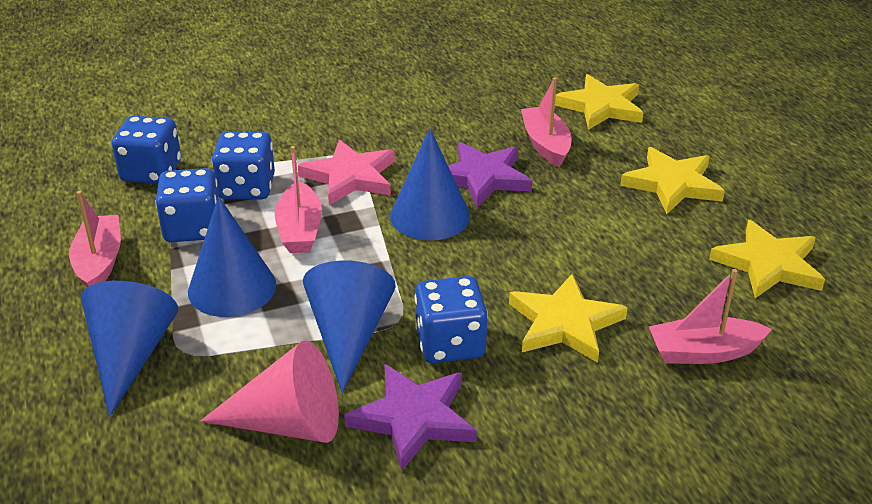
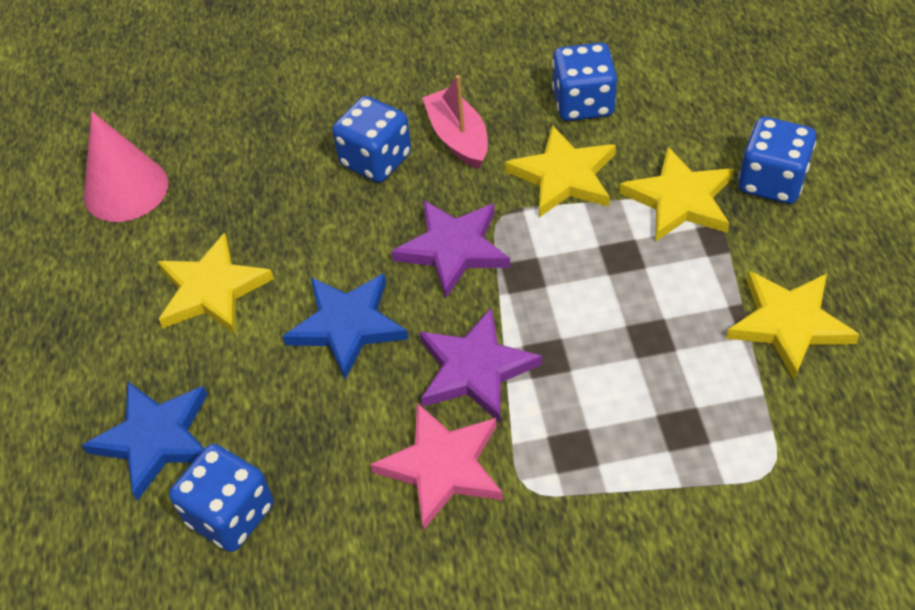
blue cone: [81,281,178,417] [188,196,276,317] [303,261,396,393] [390,128,470,240] = 4 -> none = 0
blue star: none = 0 -> [82,382,208,501] [282,273,408,379] = 2
pink boat: [69,191,121,287] [275,146,322,253] [521,77,572,167] [649,269,772,364] = 4 -> [422,75,488,169] = 1

